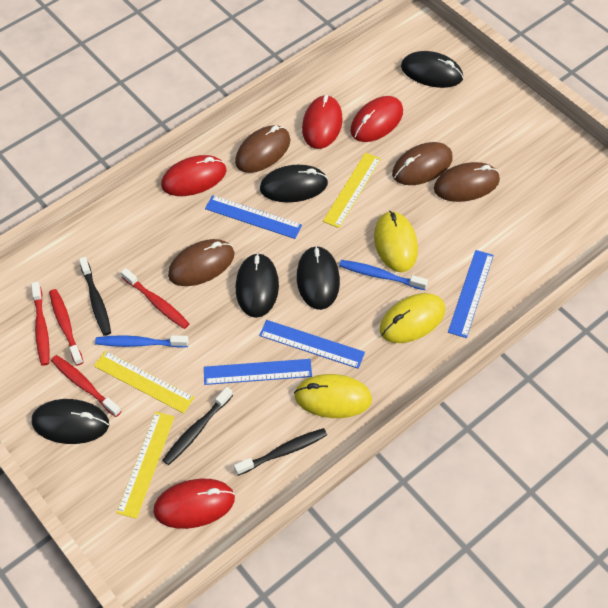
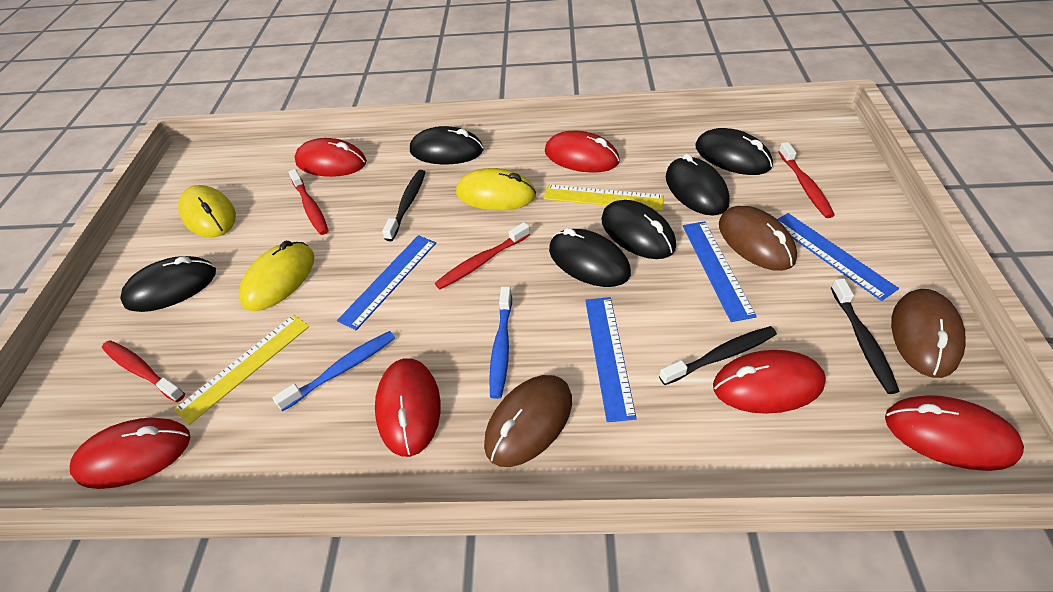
black mouse: [32,399,109,444] [236,253,279,318] [260,165,328,203] [297,245,340,310] [401,51,463,88] = 5 -> [120,256,216,312] [410,126,483,164] [549,228,631,287] [601,200,676,259] [666,153,730,216] [695,128,773,175] = 6
brown mouse: [168,239,235,286] [235,125,290,173] [392,142,453,185] [434,162,500,202] = 4 -> [484,375,572,467] [719,206,797,271] [891,289,966,378] = 3
red mouse: [153,479,235,529] [161,155,227,196] [302,95,343,149] [350,96,403,142] = 4 -> [70,417,190,489] [294,138,367,177] [375,359,441,457] [545,131,620,173] [713,350,826,414] [885,395,1024,471] = 6
yellow ruler: [94,351,195,414] [117,412,174,519] [323,152,381,228] = 3 -> [174,314,309,425] [543,185,664,211] = 2

